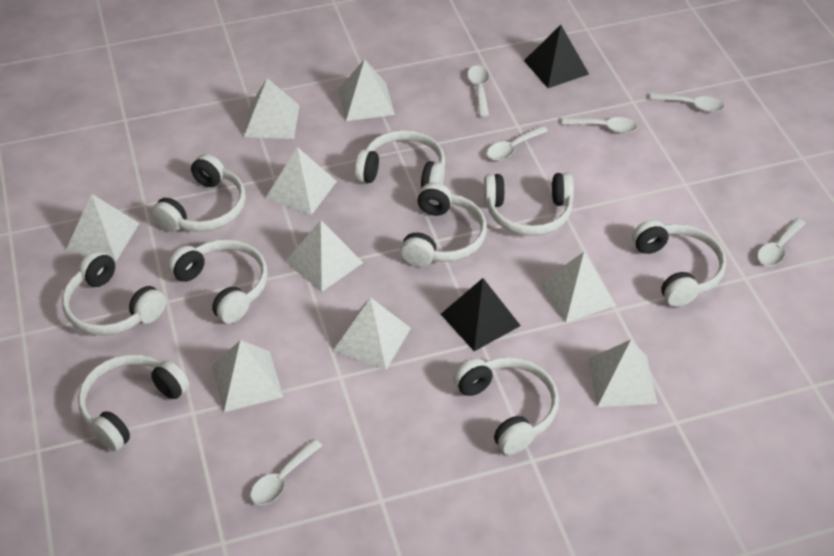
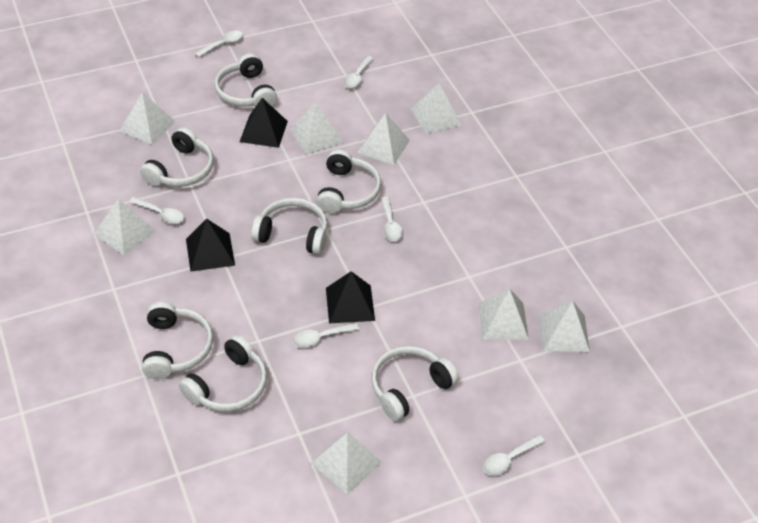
black pyramid: [441,278,521,351] [524,25,589,88] = 2 -> [186,219,235,272] [240,98,288,148] [326,271,375,324] = 3
white headphones: [62,250,166,335] [78,354,189,451] [151,154,246,232] [168,239,268,324] [355,130,445,188] [400,182,487,267] [453,357,559,455] [484,173,574,236] [632,220,726,307] = 9 -> [140,127,214,187] [142,301,213,379] [179,335,267,412] [214,53,277,107] [251,198,328,255] [316,149,381,214] [371,346,459,421] = 7
white pyramid: [66,194,140,262] [212,340,283,412] [244,78,300,139] [265,147,337,215] [285,220,363,292] [333,297,411,370] [338,59,395,121] [540,252,616,323] [588,340,658,407] = 9 -> [94,199,156,255] [119,92,176,145] [290,103,343,155] [311,432,383,495] [357,113,410,165] [411,84,461,134] [478,288,529,340] [539,301,590,352] = 8

